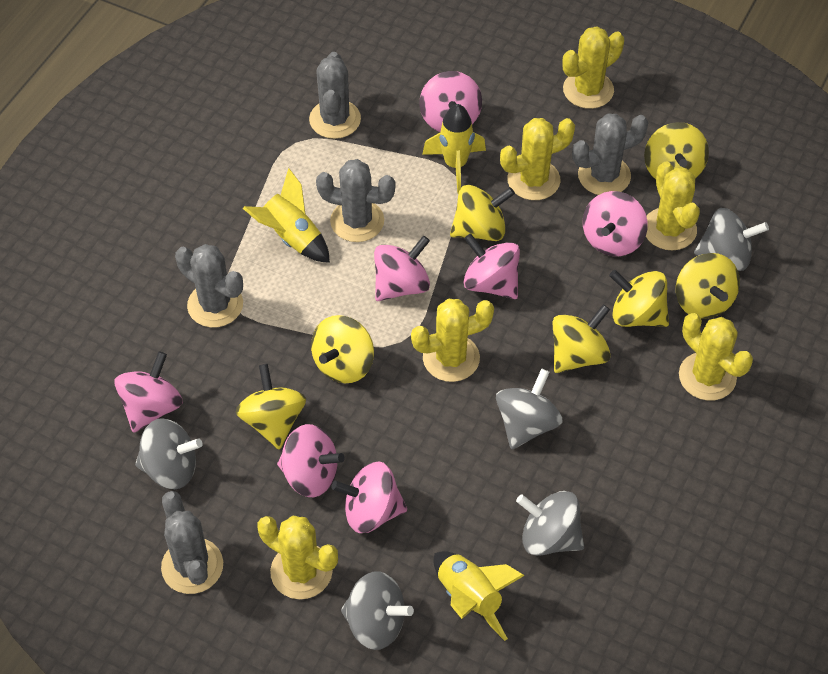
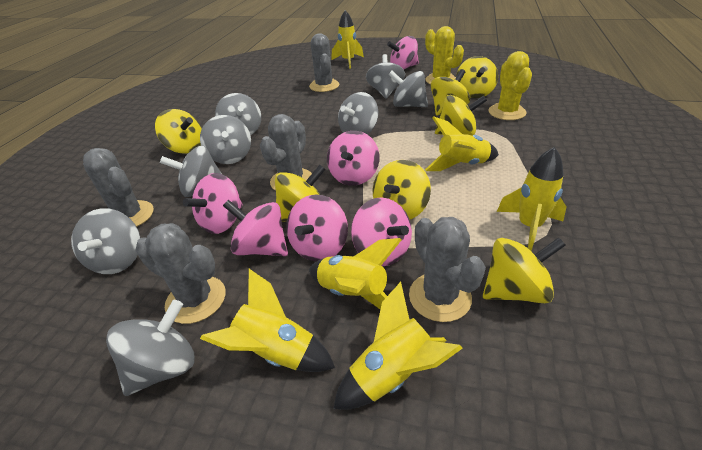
grey spinning top: [135,418,203,489] [341,571,414,650] [496,369,562,449] [516,491,584,556] [694,208,769,271] = 5 -> [71,208,140,274] [106,300,195,396] [160,145,222,197] [200,115,251,164] [215,93,261,135] [338,92,379,135] [366,54,405,99] [388,71,428,107] = 8
pink spinning top: [114,351,183,433] [277,424,345,497] [331,462,407,533] [374,235,430,301] [420,71,482,132] [463,233,520,299] [583,191,648,256] = 7 -> [183,173,243,234] [223,200,288,256] [286,194,348,261] [327,131,380,185] [351,197,412,266] [387,36,419,70] = 6
yellow cactus: [257,516,338,599] [411,299,494,382] [500,118,575,200] [562,26,624,109] [646,161,700,250] [679,313,753,401] = 6 -> [425,26,464,84] [488,51,532,120] = 2
yellow rocket: [243,168,330,263] [422,104,486,194] [434,551,525,641] = 3 -> [200,269,335,372] [309,238,402,310] [331,10,364,69] [334,282,463,410] [425,117,499,171] [497,147,567,251] = 6

